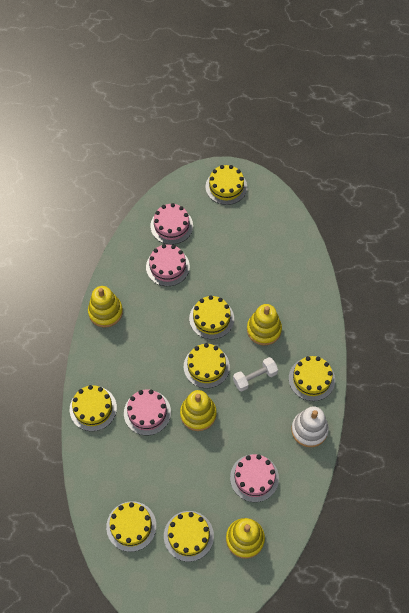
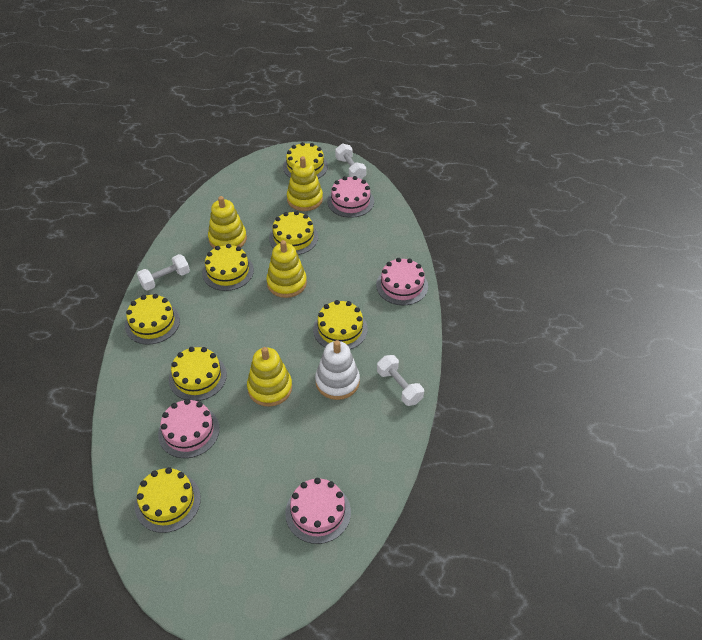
white dumbbell: [233,357,278,391] = 1 -> [137,254,190,291] [335,144,366,179] [377,355,424,406] = 3

